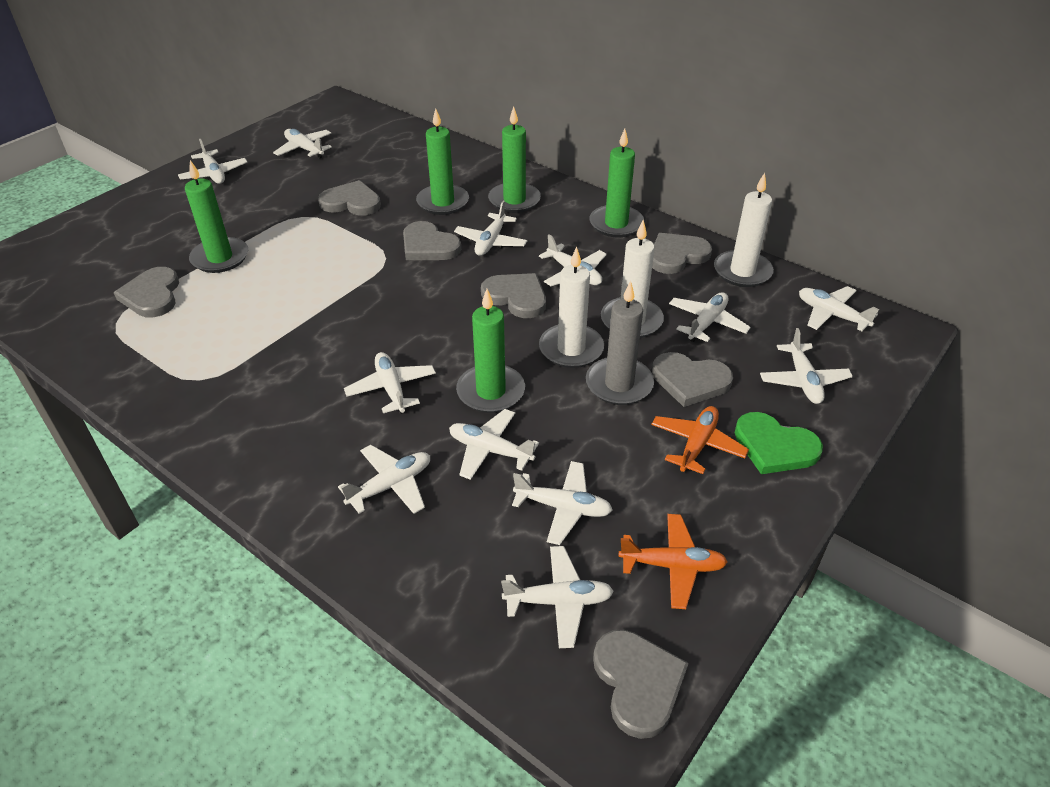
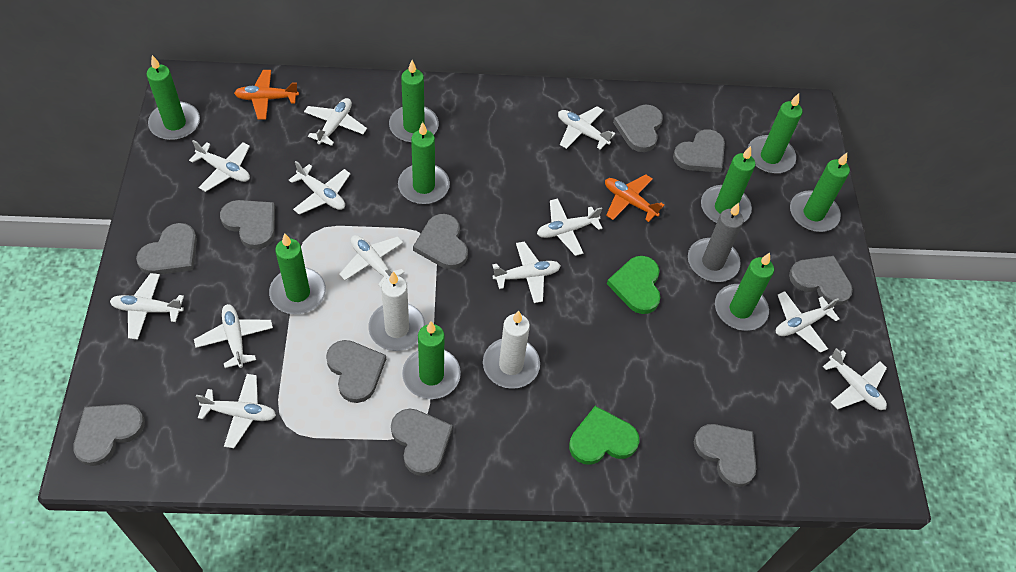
green candle: [185,160,248,273] [416,108,469,215] [456,289,525,413] [488,106,541,213] [589,129,644,237] = 5 -> [147,55,200,140] [269,233,326,314] [389,60,439,143] [398,122,450,204] [402,321,461,399] [701,146,755,223] [715,253,774,331] [747,93,802,174] [790,153,850,232] = 9
green heart: [735,412,823,474] = 1 -> [569,406,640,465] [607,256,660,314] = 2
grey heart: [114,267,179,317] [318,180,381,216] [403,221,461,260] [481,273,546,318] [593,630,689,739] [652,233,712,274] [652,352,733,407] = 7 -> [73,404,145,466] [136,223,197,275] [220,200,275,249] [326,340,386,403] [391,409,453,476] [413,214,468,269] [613,105,663,152] [673,129,725,173] [694,424,756,487] [789,256,853,305] = 10
white candle: [539,247,604,368] [601,220,664,338] [714,173,774,287] = 3 -> [368,271,425,351] [483,311,540,389] = 2

